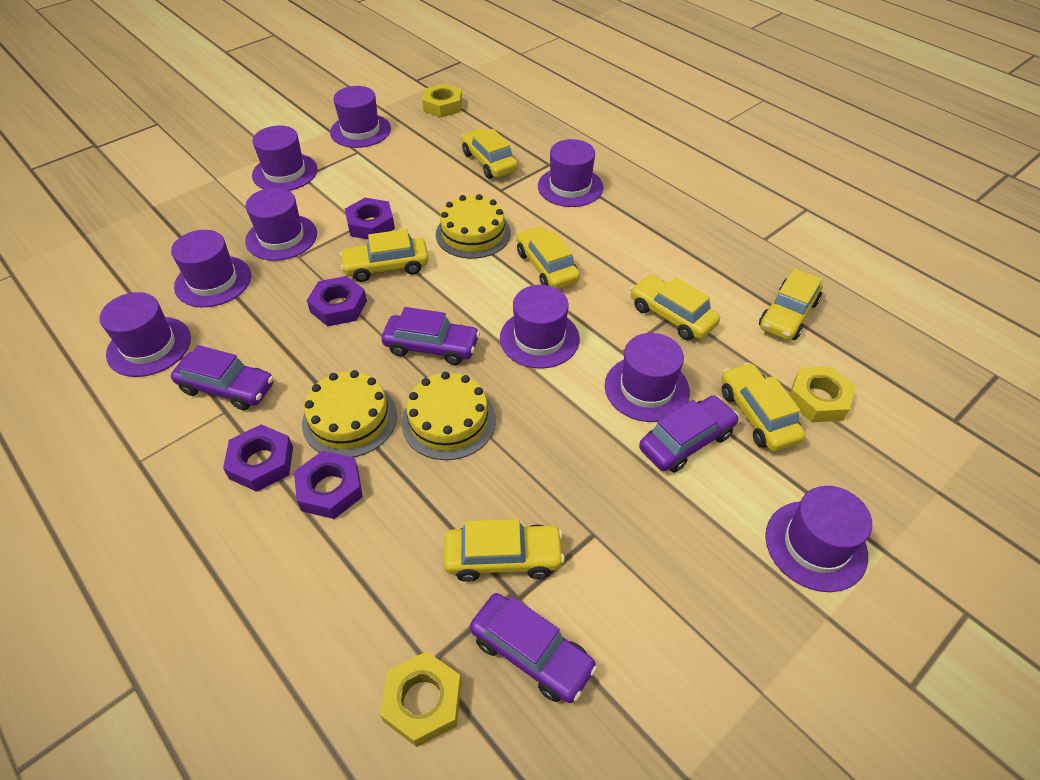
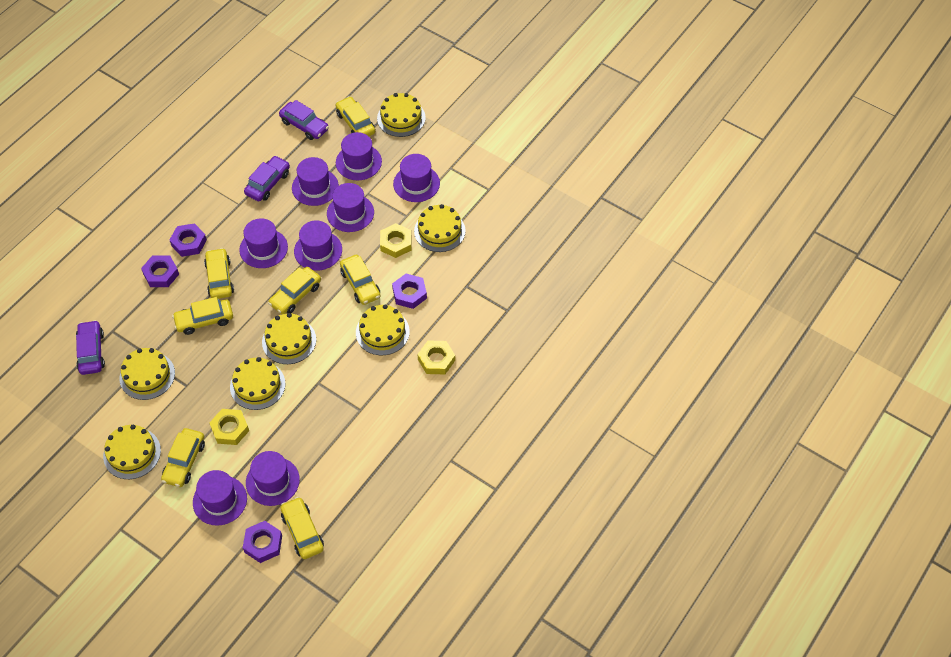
purple car: [171,345,274,410] [381,307,480,365] [470,593,598,703] [639,395,739,473] = 4 -> [76,320,105,375] [244,156,290,201] [279,100,329,140] = 3
purple hat: [100,292,191,377] [171,230,251,307] [245,188,317,261] [252,126,318,191] [330,86,391,148] [500,285,580,369] [538,139,603,207] [605,333,690,422] [765,486,872,592] = 9 -> [193,470,247,526] [239,218,288,268] [246,451,300,506] [292,157,339,206] [294,221,342,271] [327,183,374,232] [336,132,382,180] [393,154,440,202] = 8
yellow cake: [302,370,397,457] [402,372,496,460] [436,194,511,259] = 3 -> [103,424,161,479] [119,348,175,400] [230,357,285,410] [262,313,316,364] [356,304,410,355] [377,93,426,137] [414,204,466,252] = 7

